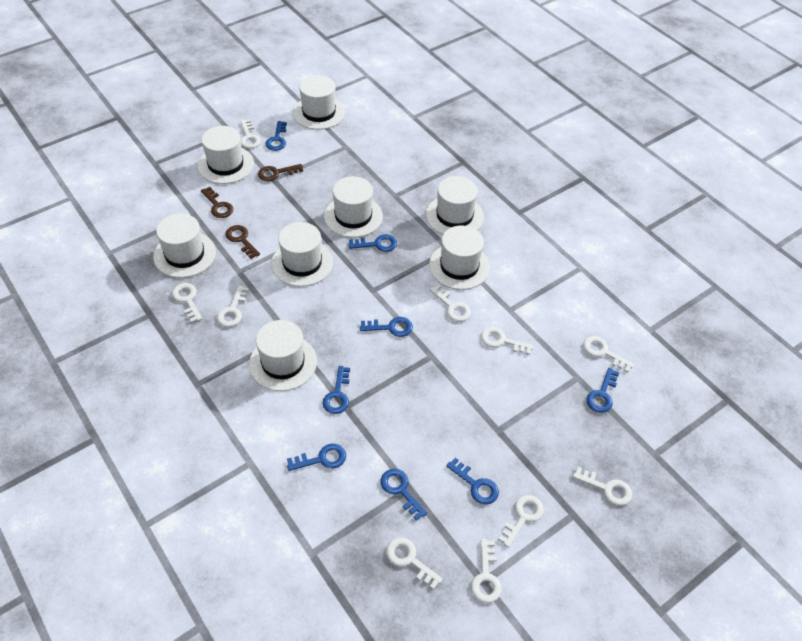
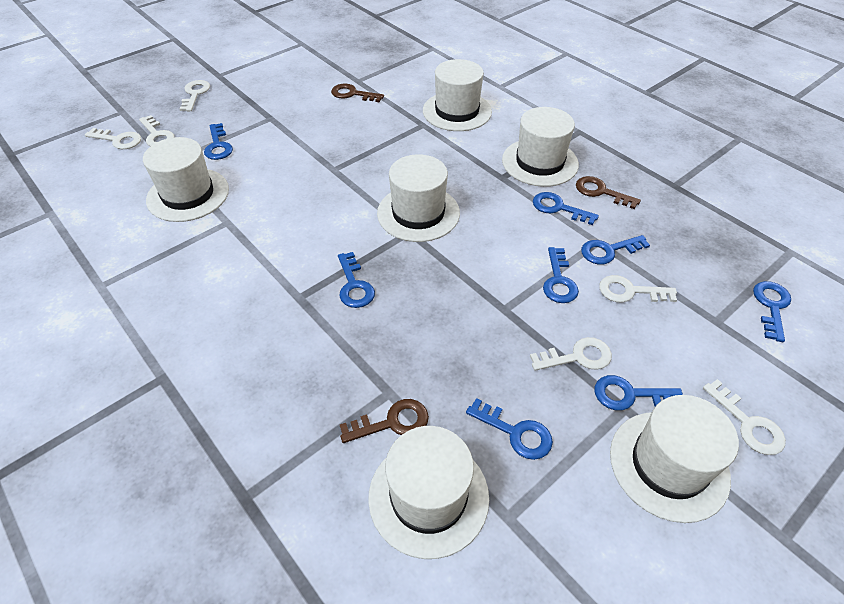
white hat: [153,213,216,278] [197,126,254,184] [249,320,317,391] [271,222,333,287] [293,75,345,130] [324,176,383,238] [426,176,484,234] [429,226,490,290] = 8 -> [143,137,229,222] [368,426,489,559] [377,154,460,242] [423,59,492,131] [502,107,579,187] [610,395,739,523] = 6
white key: [172,283,202,323] [217,286,249,327] [241,119,261,149] [386,538,443,590] [430,284,471,322] [471,539,502,603] [481,327,534,355] [498,495,544,548] [573,467,632,506] [583,336,634,373] = 10 -> [85,128,141,149] [139,115,175,146] [179,80,210,111] [530,337,612,371] [599,275,677,302] [703,379,786,455] = 6

